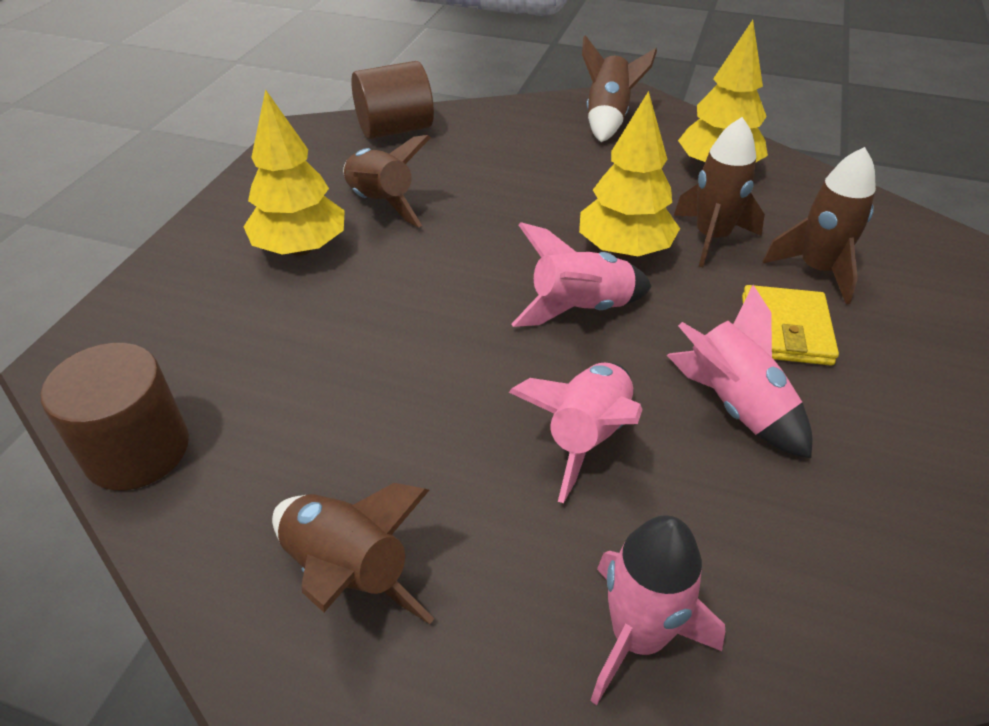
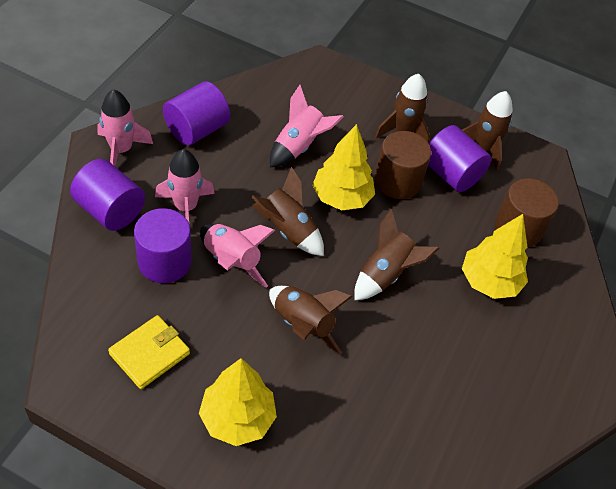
purple cylinder: none = 0 -> [70,159,145,231] [134,208,192,283] [163,81,230,145] [428,125,491,192] = 4

